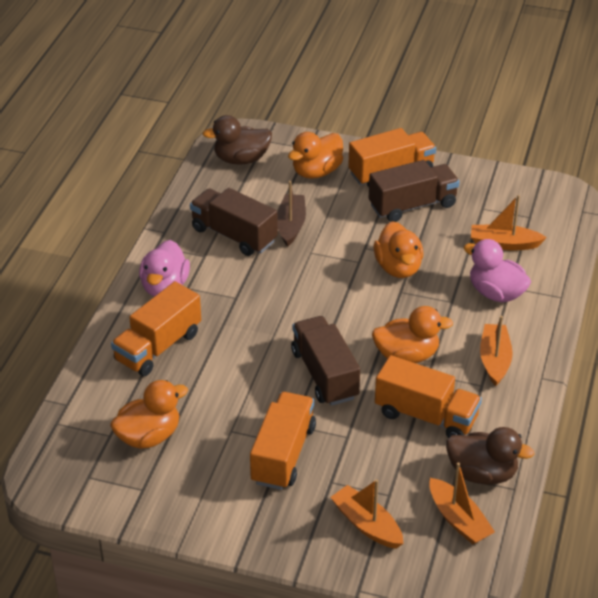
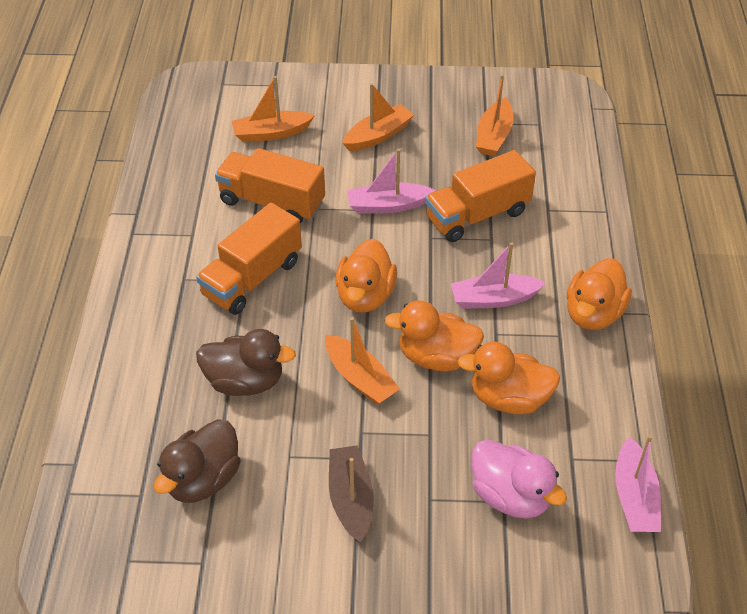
brown truck: [190,188,278,256] [291,316,360,406] [369,160,459,222] = 3 -> none = 0
orange truck: [111,281,201,376] [250,392,316,490] [348,128,436,187] [375,355,482,438] = 4 -> [196,202,302,315] [215,148,325,223] [425,150,536,242] = 3
pink boat: none = 0 -> [347,149,436,214] [451,242,546,309] [615,435,661,532] = 3
pink duck: [139,240,190,297] [464,239,531,302] = 2 -> [471,439,567,519] = 1

